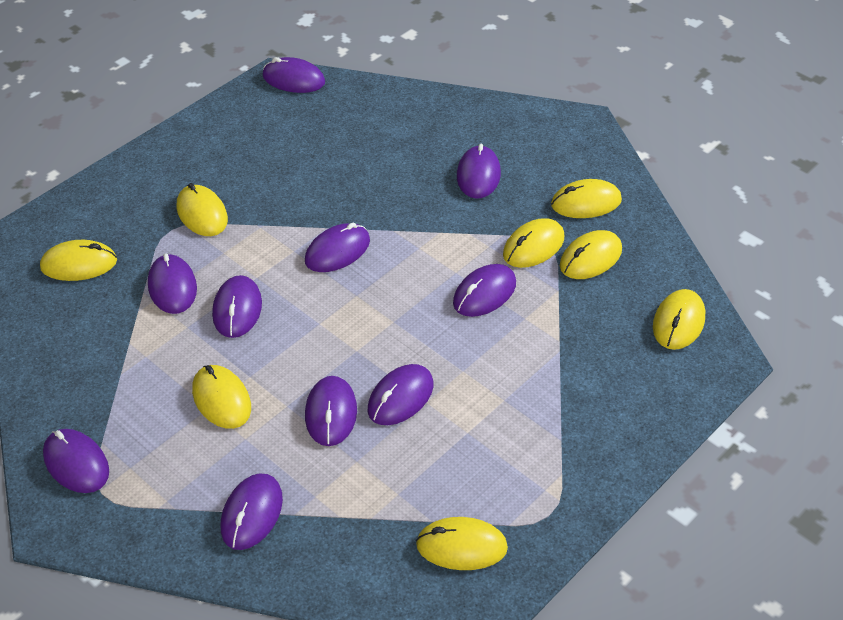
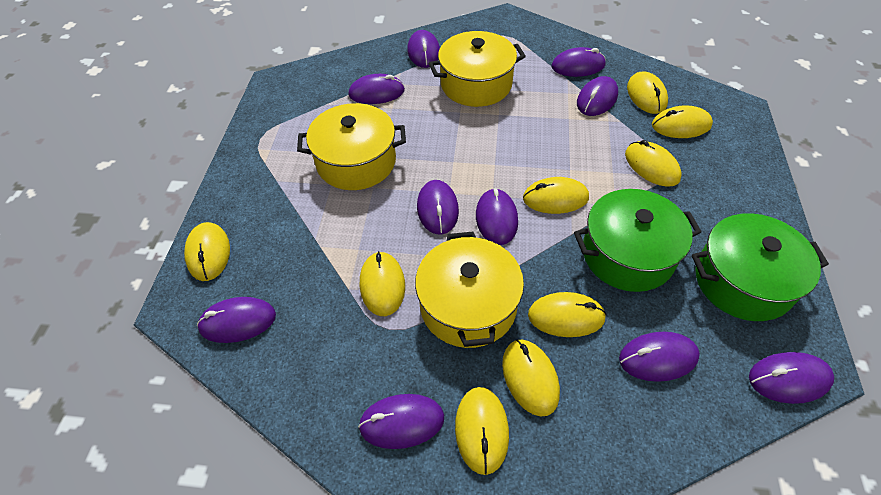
green pot: none = 0 -> [574,189,702,292] [692,213,829,321] = 2
yellow mouse: [40,240,117,281] [177,183,228,236] [192,365,251,429] [416,517,508,570] [503,218,564,268] [551,179,622,218] [560,230,622,279] [653,289,705,350] = 8 -> [184,222,230,281] [360,251,405,316] [455,387,509,475] [502,340,560,417] [523,177,589,214] [528,292,607,337] [625,140,682,187] [627,72,668,114] [652,105,713,138] = 9
yellow pot: none = 0 -> [297,103,406,190] [415,232,524,348] [429,31,526,107] = 3

